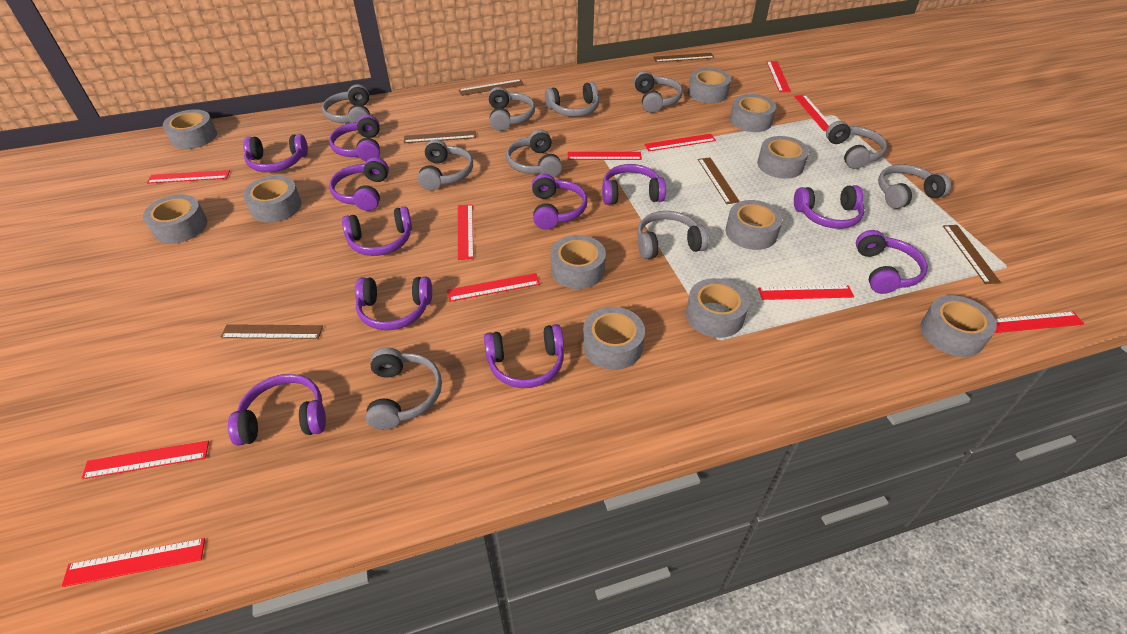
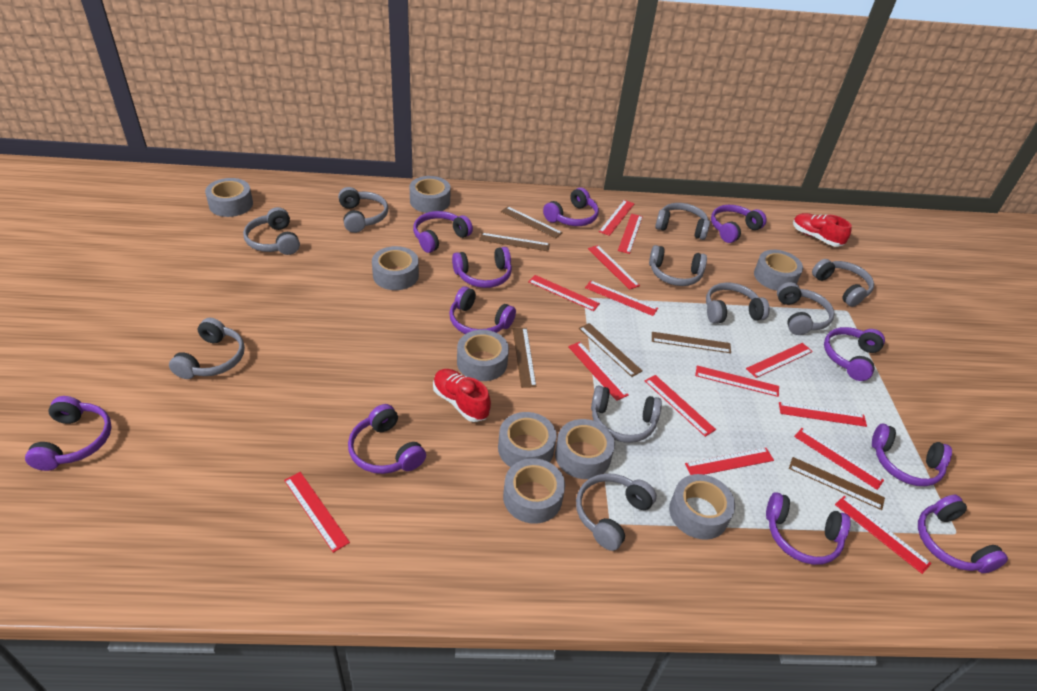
grey tape: [143,194,207,244] [163,109,217,149] [243,176,301,223] [551,235,606,289] [583,307,645,370] [686,278,749,338] [688,68,731,104] [726,200,783,250] [730,94,776,132] [757,136,809,179] [921,295,997,357] = 11 -> [205,178,253,217] [372,246,419,290] [410,176,451,213] [457,330,509,381] [498,412,557,467] [503,458,565,524] [555,419,615,479] [669,474,735,540] [754,250,803,291] = 9
red ruler: [62,538,205,587] [82,440,209,479] [147,170,230,184] [447,273,540,302] [458,204,474,260] [568,152,642,160] [644,134,716,151] [758,285,854,300] [767,61,791,92] [794,95,831,131] [995,312,1084,333] = 11 -> [284,472,350,553] [528,275,600,311] [568,342,629,401] [585,281,658,316] [588,245,640,290] [599,200,635,236] [618,214,643,254] [645,375,716,437] [685,448,774,475] [695,366,779,397] [746,343,813,378] [779,402,867,427] [794,428,884,490] [835,496,931,574] = 14
red shoe: none = 0 -> [433,369,491,422] [793,213,852,247] = 2

